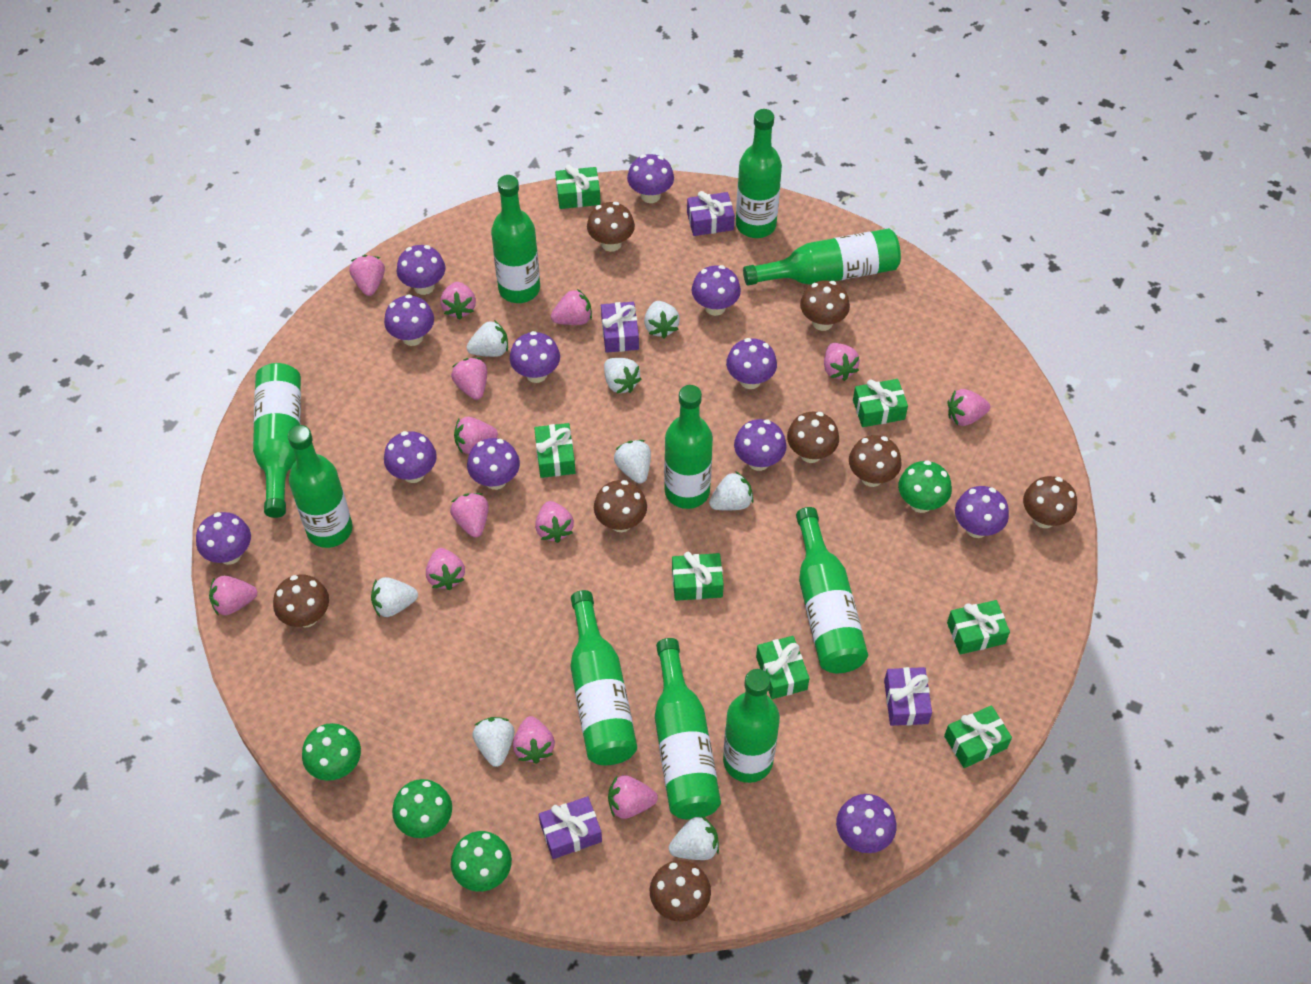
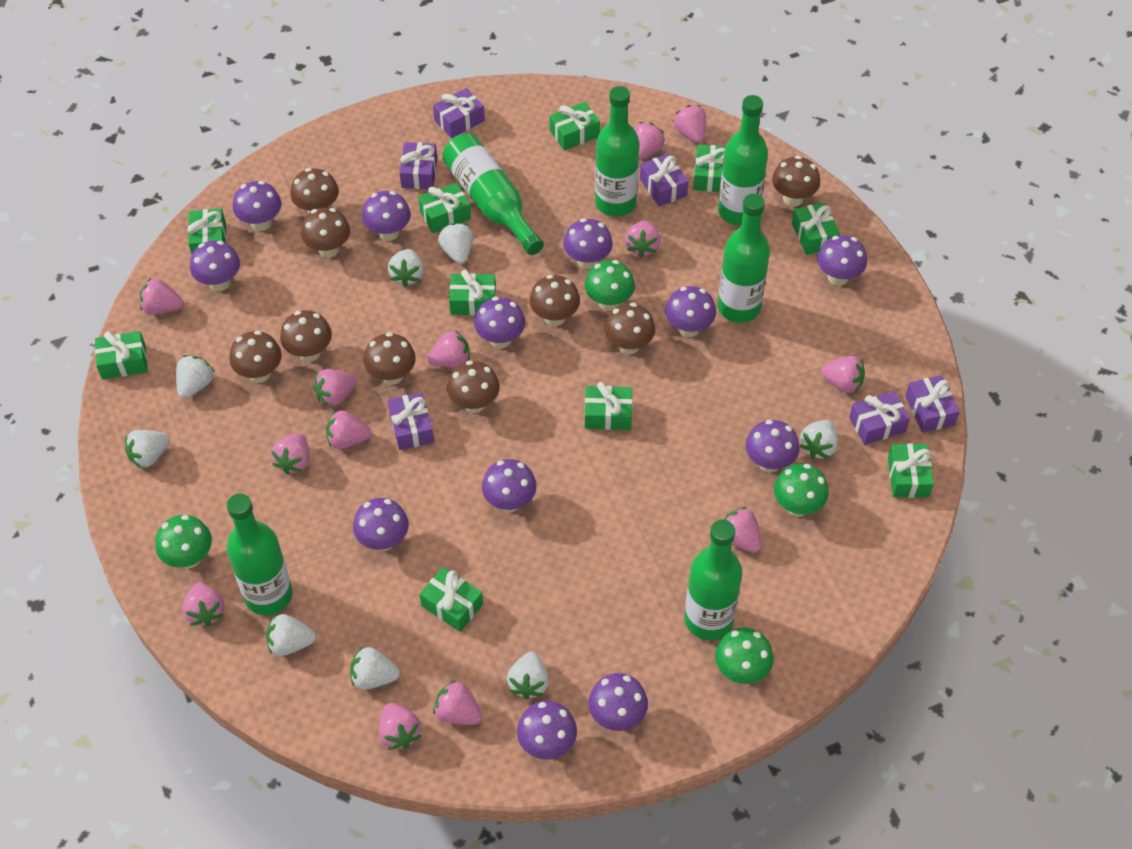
brown mushroom: [273,574,329,628] [587,202,635,252] [594,480,647,532] [650,860,711,922] [787,412,839,463] [800,280,850,331] [849,435,902,487] [1023,476,1077,528] = 8 -> [229,331,282,383] [280,310,332,362] [290,168,339,214] [301,207,350,258] [364,332,416,385] [447,361,500,413] [530,275,580,326] [604,303,655,355] [772,156,820,206] = 9
green bottle: [253,363,301,518] [288,425,353,548] [491,175,540,303] [570,590,637,765] [655,638,721,820] [664,385,713,509] [723,669,780,783] [736,109,782,238] [743,228,901,285] [796,507,868,673] = 10 -> [227,494,293,615] [442,133,544,255] [595,86,640,217] [684,520,742,640] [718,95,768,225] [718,194,770,323] = 6
green gift: [534,423,576,478] [555,165,600,209] [672,552,724,601] [756,636,809,699] [853,379,908,427] [944,705,1012,768] [947,600,1010,655] = 7 -> [95,331,147,379] [187,208,226,254] [418,183,471,233] [420,567,483,632] [449,270,496,316] [549,102,600,151] [585,382,633,430] [693,145,725,192] [792,202,840,255] [888,443,934,498] = 10
purple gift: [539,796,602,859] [601,302,639,353] [687,191,735,236] [884,667,932,726] = 4 -> [388,392,434,450] [400,142,437,189] [433,88,485,138] [640,153,689,207] [849,391,910,445] [905,375,960,433] = 6

